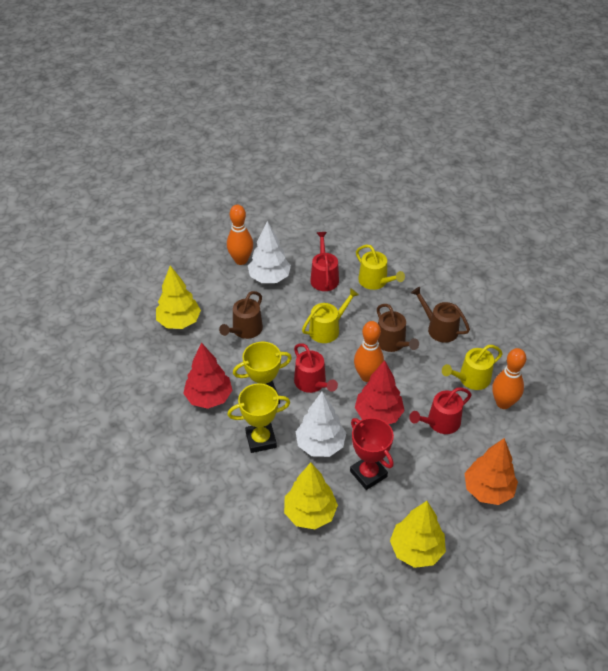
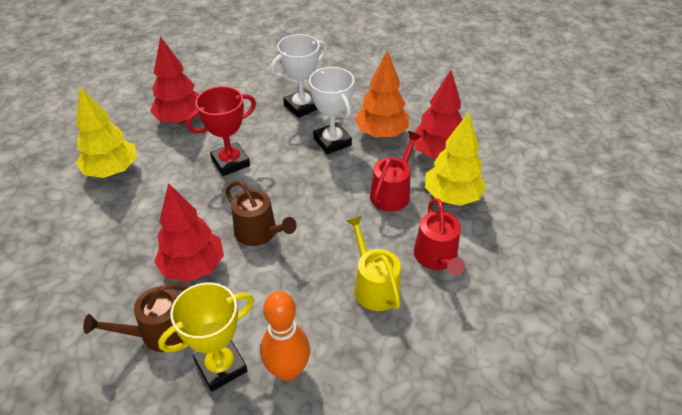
brown watering can: [219,291,263,339] [377,304,419,352] [411,287,470,343] = 3 -> [83,284,189,352] [225,181,297,246] = 2
orange bowling pin: [227,205,253,265] [354,321,384,382] [492,348,526,409] = 3 -> [260,291,310,381] = 1
red tree: [183,343,233,409] [355,360,405,424] = 2 -> [150,36,199,124] [154,183,224,282] [414,70,463,159] = 3
red watering can: [294,343,338,393] [310,232,339,291] [409,387,472,434] = 3 -> [370,131,422,211] [414,199,465,275] = 2
white tree: [248,221,291,283] [296,391,346,457] = 2 -> none = 0
white trophy: none = 0 -> [270,34,327,118] [309,67,354,154] = 2
yellow tree: [156,266,201,329] [284,463,338,529] [390,501,446,568] = 3 -> [76,87,137,178] [425,112,486,206] = 2
yellow trophy: [227,383,290,453] [233,342,292,404] = 2 -> [158,282,254,392] = 1
yellow watering can: [302,288,359,343] [356,244,405,290] [442,345,503,390] = 3 -> [346,215,401,311] = 1

